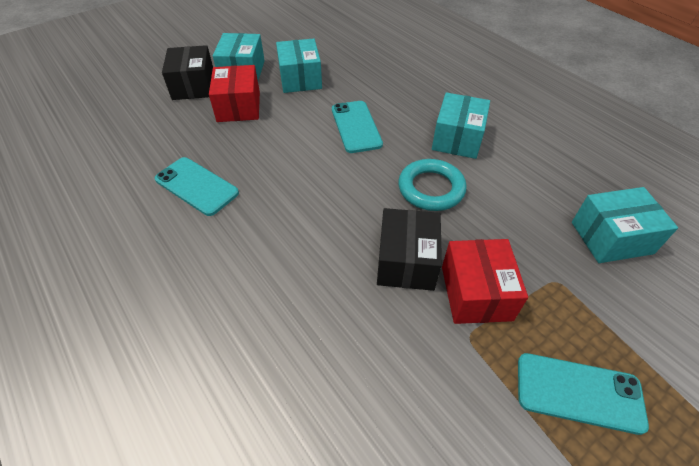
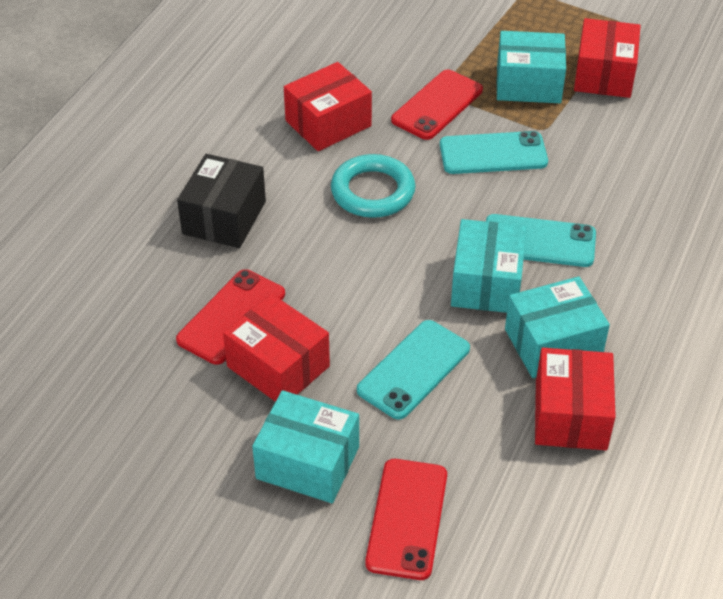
black box: [162,45,213,100] [377,208,442,291] = 2 -> [177,154,266,248] = 1
red box: [209,65,260,122] [442,239,528,324] = 2 -> [223,294,330,402] [284,62,372,151] [535,348,616,450] [574,18,641,98] = 4
red phone: none = 0 -> [176,269,285,365] [365,459,447,580] [391,70,483,140] = 3

